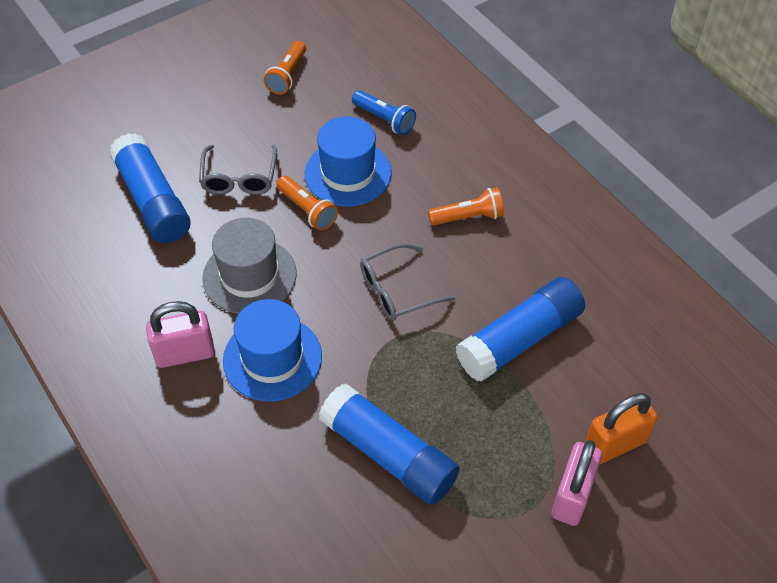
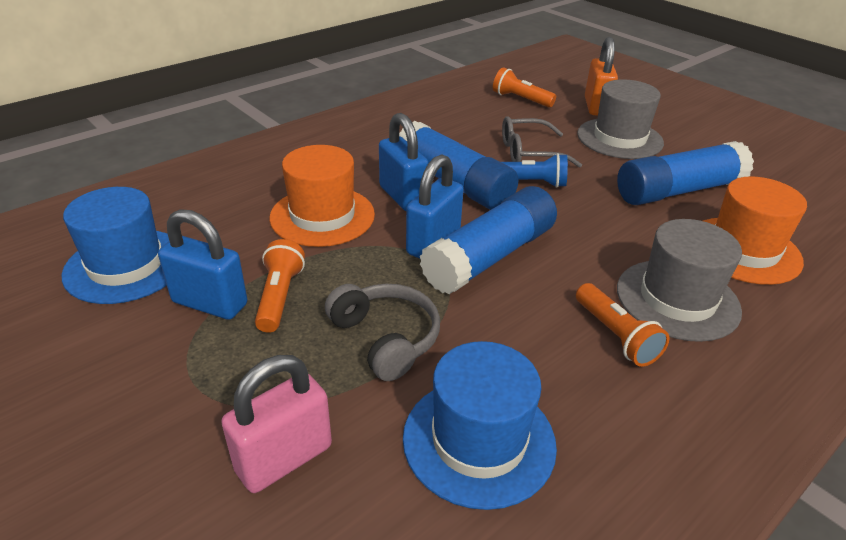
blue padlock: none = 0 -> [158,209,247,320] [379,113,428,211] [406,154,464,259] = 3
grey glasses: [199,145,277,195] [360,243,455,321] = 2 -> [502,116,582,168] = 1
grey hat: [202,218,297,314] = 1 -> [577,79,664,159] [617,219,742,342] = 2
grey headphones: none = 0 -> [325,284,440,381] = 1
orange hat: none = 0 -> [269,145,375,247] [703,176,807,285] = 2
pink padlock: [146,301,215,368] [551,440,602,526] = 2 -> [221,355,332,493] = 1

